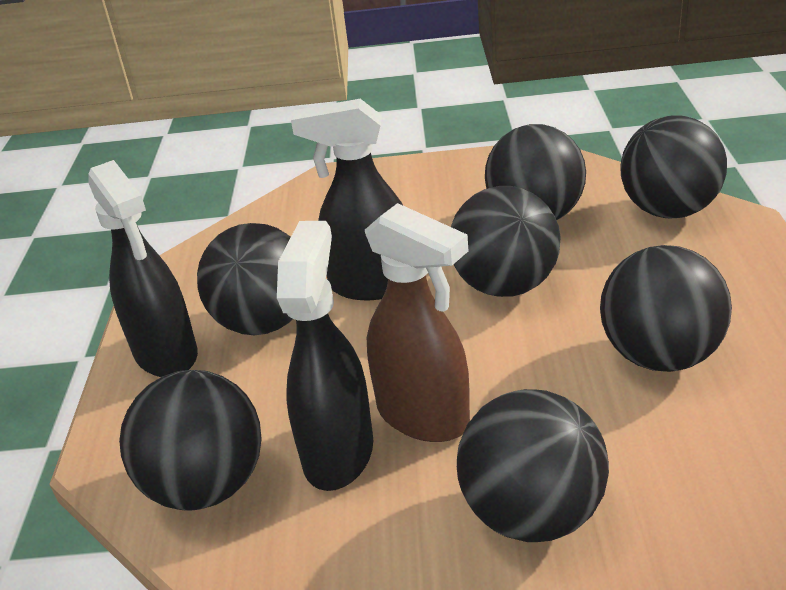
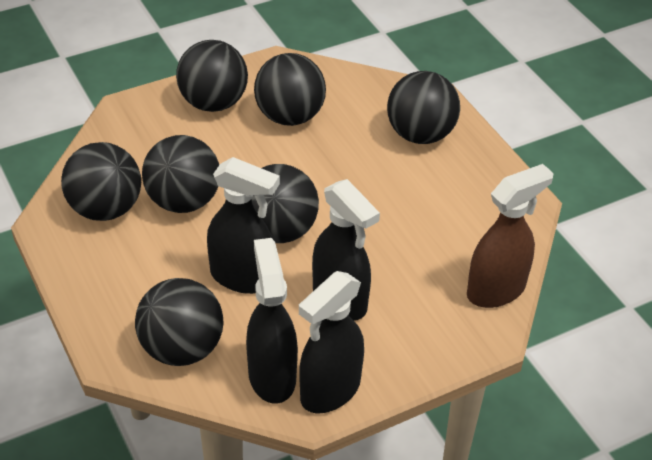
black spray bottle: [88,160,198,377] [277,221,373,491] [291,99,403,300] = 3 -> [207,157,280,294] [246,238,298,404] [299,271,364,413] [312,179,380,321] = 4

